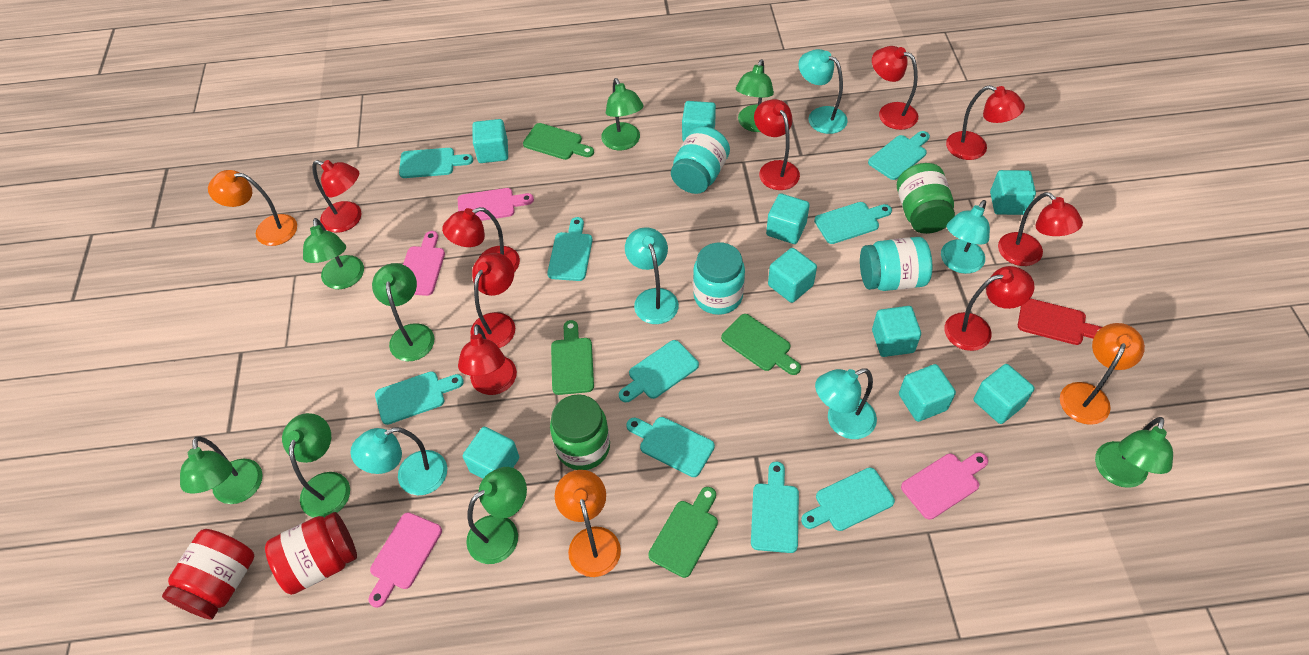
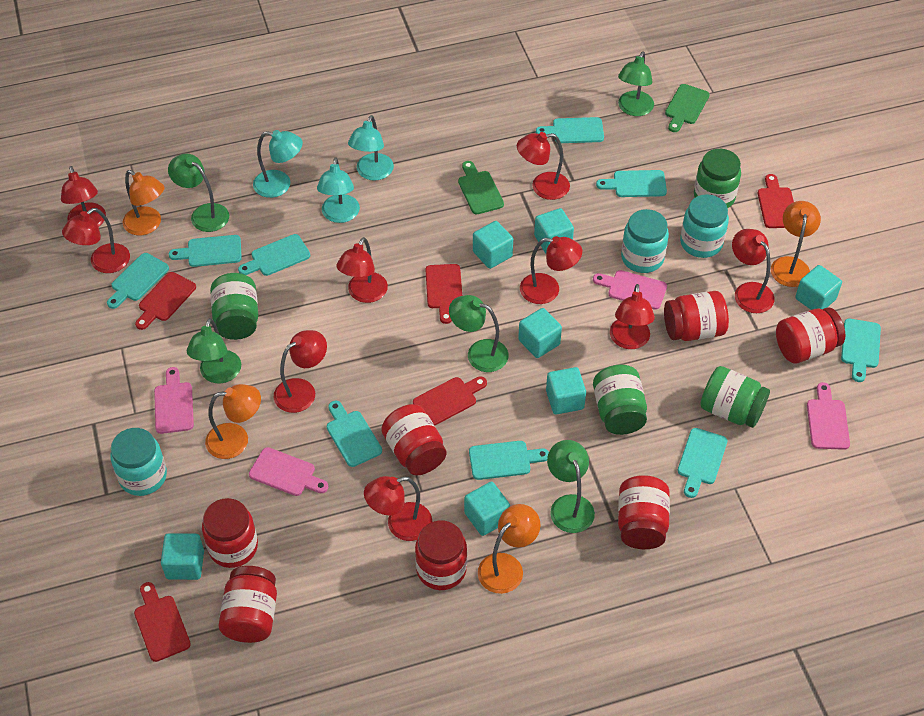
green cutting board: [523,123,594,160] [551,320,594,395] [648,487,718,578] [721,314,801,375] = 4 -> [458,161,504,215] [665,84,710,132] = 2
green jar: [550,394,610,470] [897,163,955,234] = 2 -> [210,273,258,340] [593,365,647,435] [694,149,741,208] [700,366,770,428] = 4
green lamp: [180,437,263,504] [282,413,350,518] [303,218,364,289] [372,263,435,361] [466,467,527,564] [601,78,644,150] [736,59,774,132] [1095,417,1173,488] = 8 -> [168,154,229,232] [187,318,241,383] [449,295,509,372] [547,440,595,533] [618,51,654,116] = 5
orange lamp: [208,170,297,246] [555,470,621,577] [1060,323,1145,425] = 3 -> [123,170,165,235] [205,384,261,459] [478,504,540,594] [771,201,821,287] = 4
red cutting board: [1018,298,1102,345] = 1 -> [134,582,191,662] [135,272,196,330] [413,376,487,425] [425,264,462,324] [758,174,794,228] = 5
red jar: [162,529,254,620] [265,512,357,595] = 2 -> [202,498,258,568] [218,566,277,643] [381,404,446,476] [415,520,467,590] [618,475,670,549] [664,291,729,341] [776,307,845,363] = 7
turquoise cube: [463,427,519,479] [472,119,508,163] [682,101,716,142] [766,193,810,244] [768,248,817,303] [872,306,921,357] [899,364,956,422] [973,364,1035,424] [990,170,1036,215] = 9 -> [161,533,204,580] [464,482,510,536] [473,221,513,269] [518,308,562,358] [534,208,574,253] [546,367,586,414] [795,265,842,310] = 7
turquoise lamp: [350,427,447,495] [625,227,679,324] [798,49,848,134] [815,368,877,439] [941,200,990,274] = 5 -> [253,130,303,198] [317,157,360,223] [348,115,394,181] = 3

